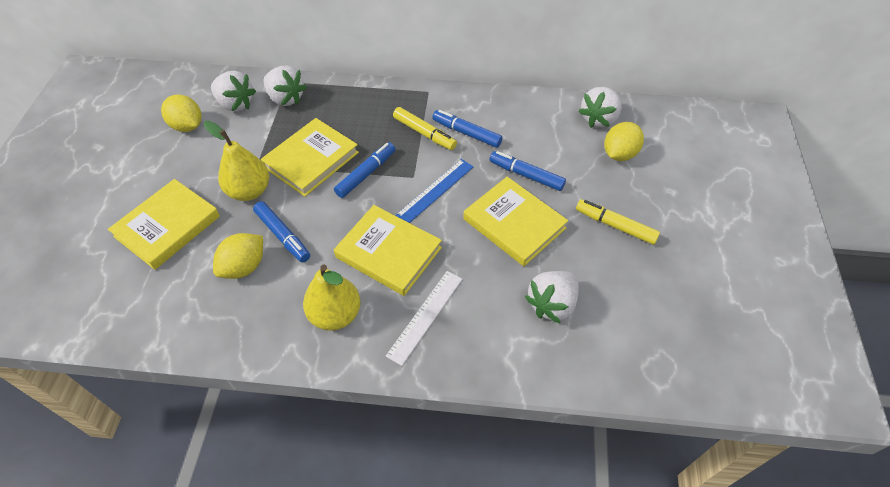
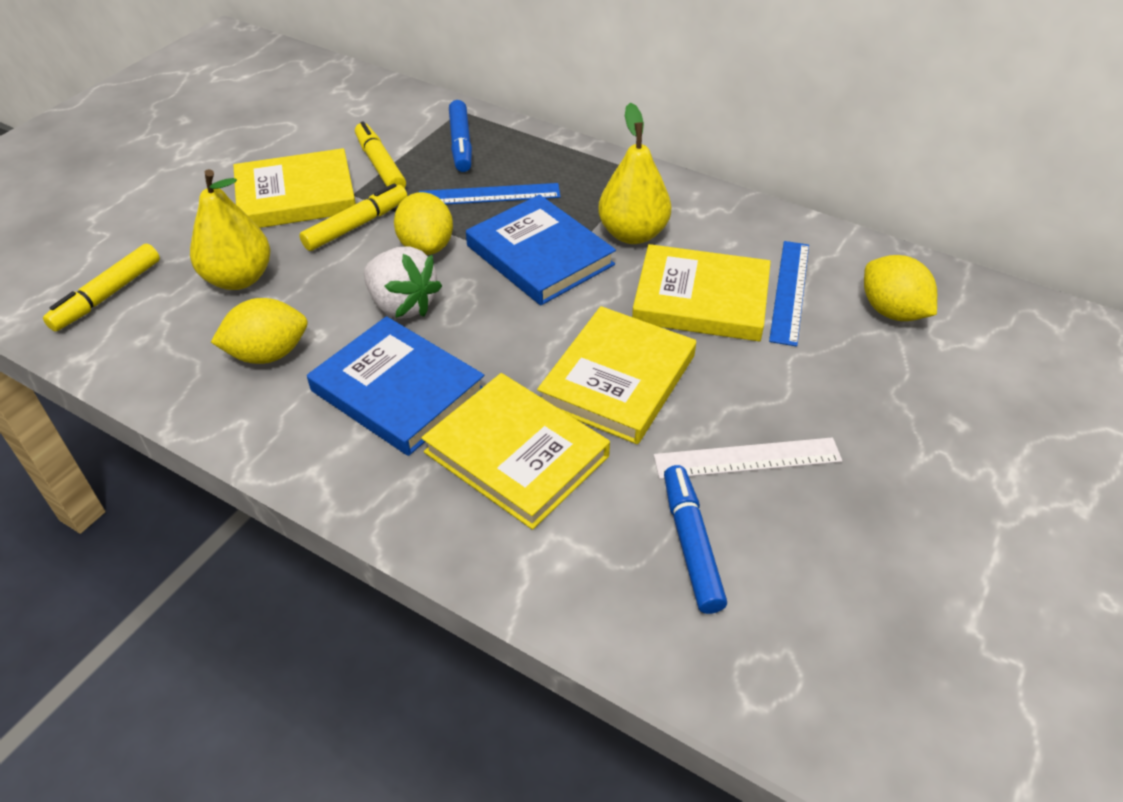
blue book: none = 0 -> [307,316,484,456] [466,194,616,305] = 2
blue marker: [253,201,310,262] [334,142,395,198] [432,110,503,148] [490,151,566,191] = 4 -> [449,100,472,172] [664,465,727,614] = 2
blue ruler: [396,159,473,223] = 1 -> [419,183,561,204] [769,241,809,347] = 2
white strawberry: [211,71,256,112] [264,66,307,106] [525,271,579,323] [578,87,622,128] = 4 -> [364,247,442,319] = 1
yellow marker: [393,107,457,150] [576,199,660,245] = 2 -> [43,243,160,332] [299,183,407,251] [355,121,406,188] = 3

